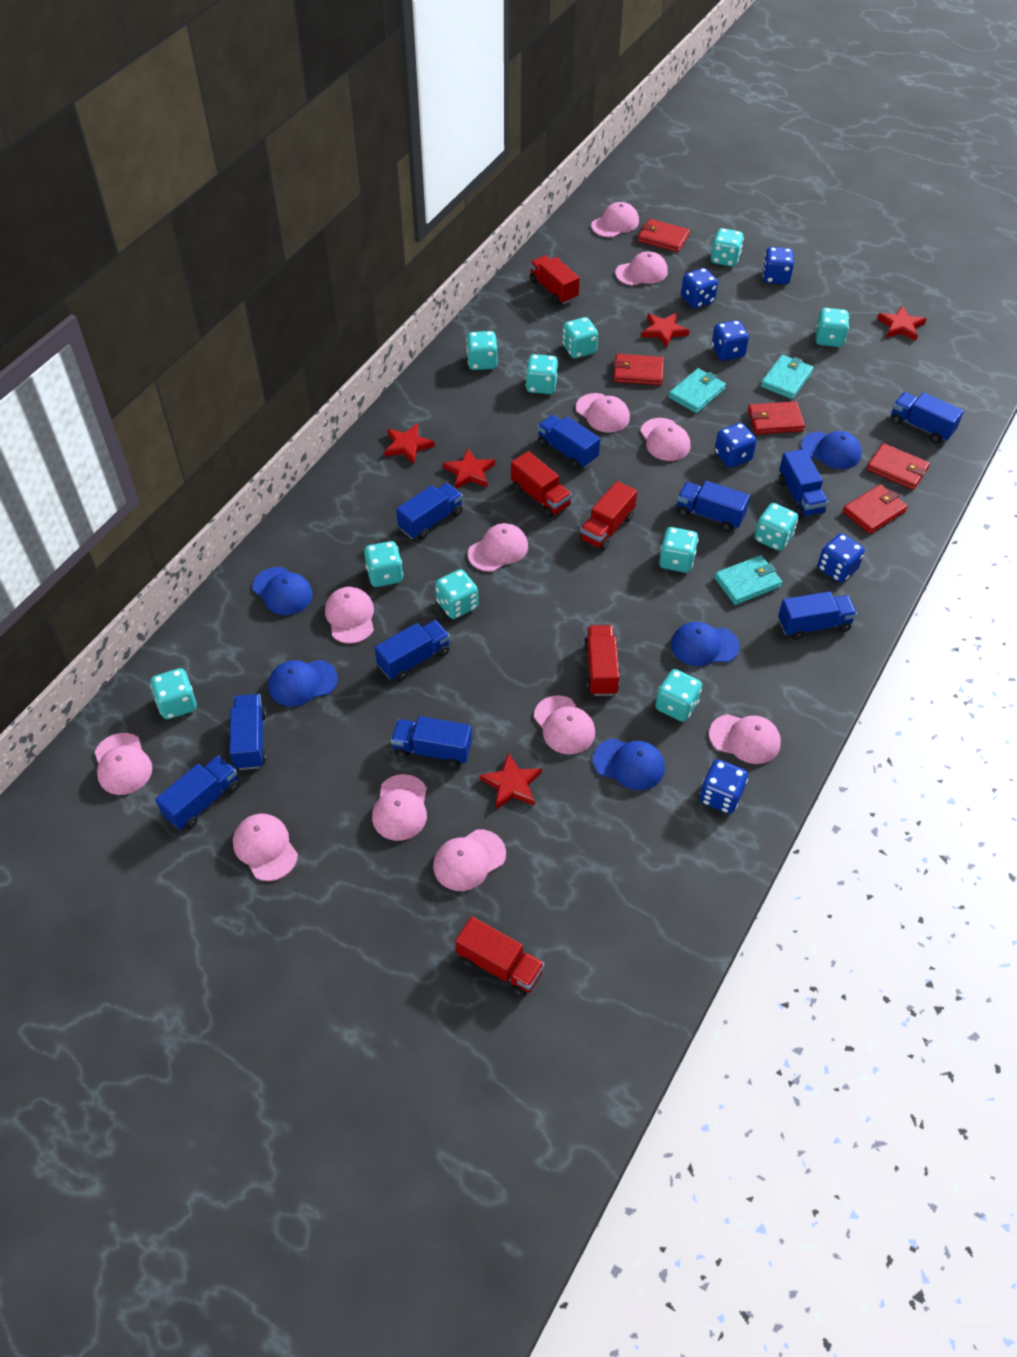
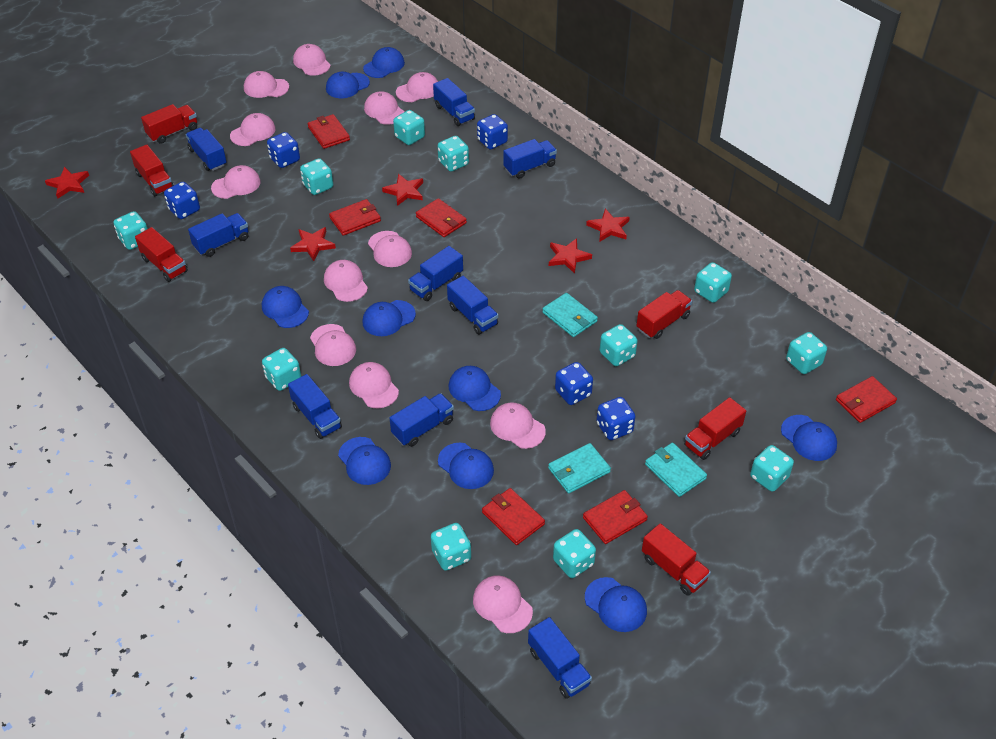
blue cap: [253,567,313,615] [268,660,338,707] [593,738,665,790] [671,621,740,666] [801,431,862,469] = 5 -> [262,286,309,328] [326,72,370,98] [338,437,391,485] [362,300,416,336] [363,47,405,78] [438,443,494,489] [449,366,501,411] [585,577,647,632] [781,415,837,461] = 9
blue dice: [681,268,718,309] [700,759,748,814] [712,320,749,361] [715,423,757,468] [763,247,794,284] [818,533,865,583] = 6 -> [164,182,200,219] [267,132,300,168] [477,114,508,149] [555,362,593,405] [596,397,636,440] = 5
blue truck: [155,755,239,830] [229,694,267,770] [374,620,450,681] [391,716,472,767] [396,483,463,540] [537,415,600,469] [677,481,750,531] [778,591,857,640] [779,449,828,518] [891,392,964,443] = 10 -> [186,128,227,171] [188,213,249,257] [288,374,342,439] [390,393,454,447] [408,246,463,301] [433,78,475,126] [447,276,498,334] [503,139,557,179] [528,617,592,699] = 9
red truck: [455,917,545,997] [511,451,572,518] [530,255,580,304] [580,481,637,551] [584,625,619,696] = 5 -> [130,145,174,196] [135,227,188,282] [141,104,197,144] [636,290,692,339] [642,523,711,596] [684,397,746,460] = 6
red wallet: [614,354,664,385] [638,219,690,252] [748,401,805,434] [843,484,908,534] [867,443,930,490] = 5 -> [307,114,350,149] [329,199,381,236] [416,198,467,237] [482,488,545,545] [583,490,648,544] [836,376,897,423] = 6

